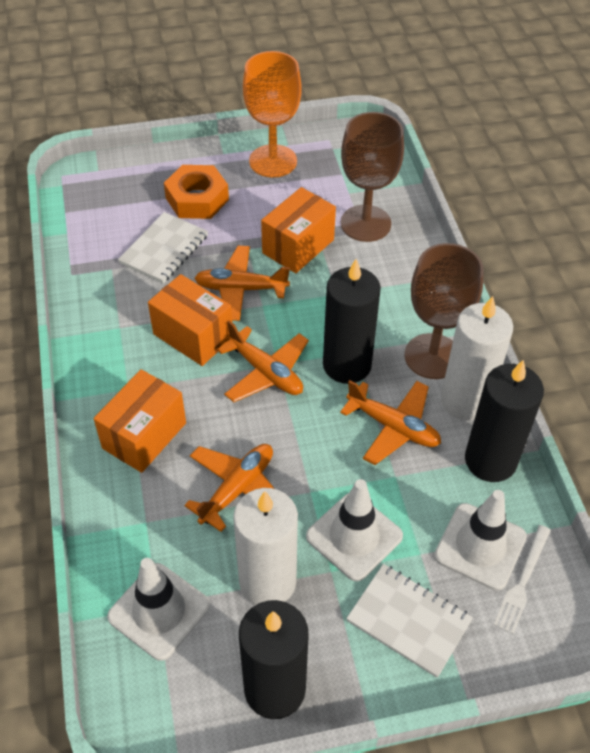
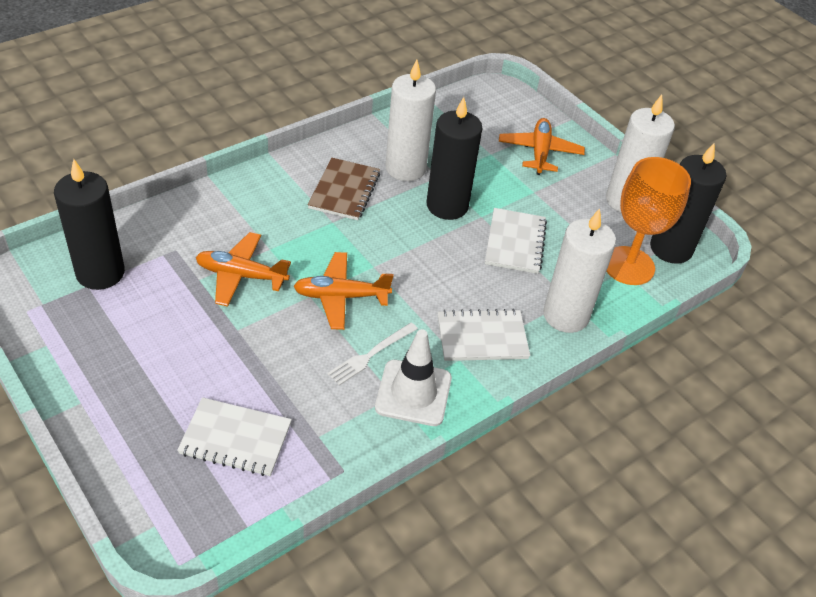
brown goblet: [341,112,404,242] [405,243,484,379] = 2 -> none = 0
brown notebook: none = 0 -> [308,158,380,220] = 1
orange box: [94,369,186,473] [148,274,232,366] [261,187,336,273] = 3 -> none = 0
orange nut: [164,165,229,219] = 1 -> none = 0
orange plane: [184,444,274,532] [194,246,290,321] [217,321,309,402] [340,380,441,465] = 4 -> [196,232,291,307] [293,252,393,330] [499,118,585,175] = 3
white candle: [233,488,298,605] [441,296,513,420] = 2 -> [385,60,436,181] [543,208,616,333] [606,95,675,212] = 3
white notebook: [118,212,208,283] [346,564,473,678] = 2 -> [177,397,292,476] [438,309,530,361] [485,208,547,274] = 3
white traffic cone: [107,558,210,661] [306,479,403,581] [434,490,527,591] = 3 -> [375,329,452,426] = 1

